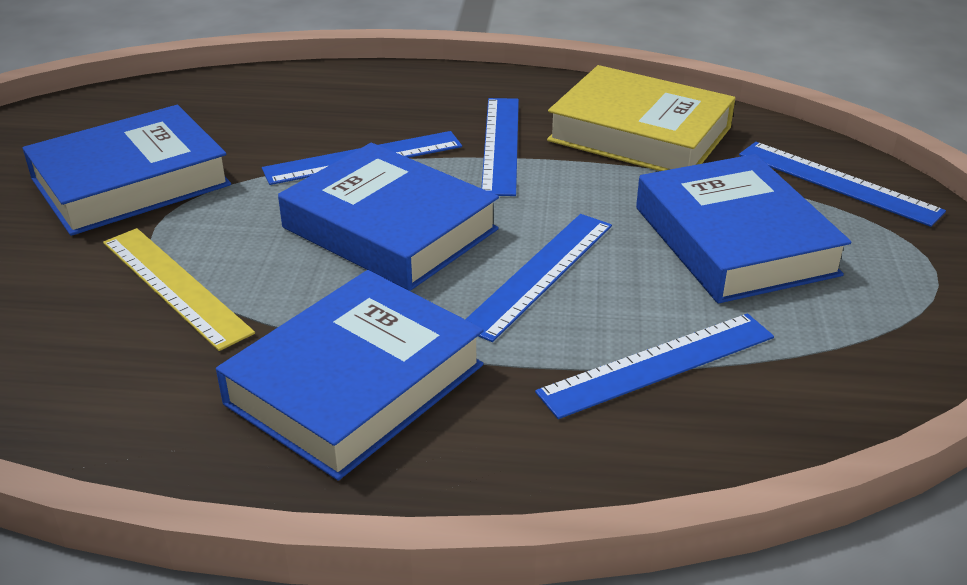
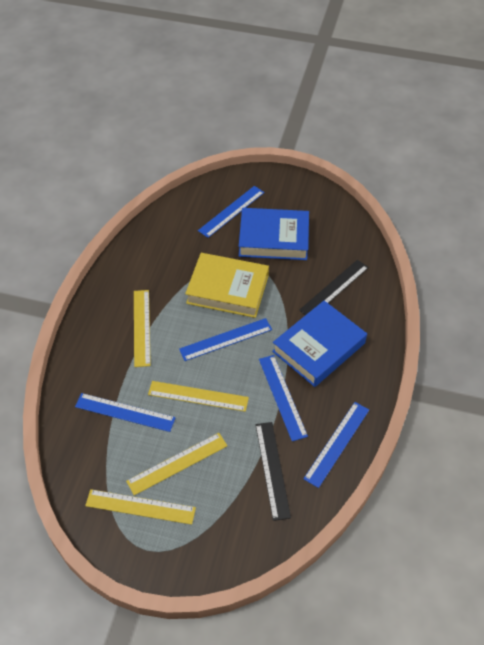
black ruler: none = 0 -> [255,422,291,521] [299,260,369,315] = 2
blue book: [23,105,231,236] [216,270,484,481] [278,143,499,291] [636,154,852,303] = 4 -> [239,208,309,260] [272,300,367,387] = 2
yellow ruler: [103,228,255,351] = 1 -> [85,489,196,525] [126,433,227,495] [134,290,151,367] [148,381,249,412] = 4

